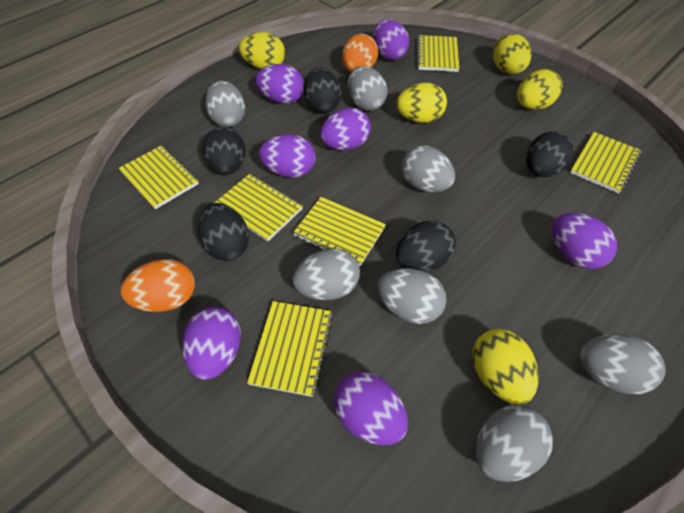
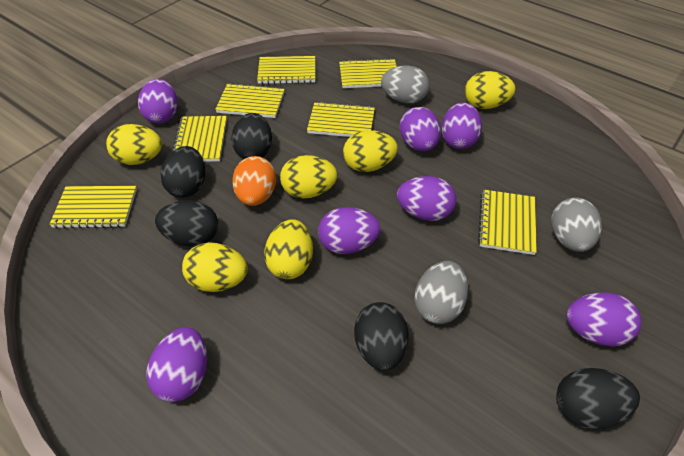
grey egg: [205,81,245,127] [293,248,360,300] [348,66,387,111] [377,268,446,324] [401,145,455,192] [476,405,553,482] [580,334,666,394] = 7 -> [381,66,429,103] [414,261,468,324] [551,197,602,252] = 3
orange egg: [120,259,195,312] [342,34,378,72] = 2 -> [232,156,276,206] = 1
yellow egg: [239,32,285,69] [396,83,447,123] [472,329,538,405] [493,34,531,74] [517,69,563,110] = 5 -> [106,124,162,165] [182,242,248,292] [264,219,313,279] [280,155,338,199] [343,130,398,172] [465,71,515,109] = 6
yellow notebook: [119,145,199,209] [214,174,303,241] [247,301,333,397] [293,197,386,266] [417,35,459,72] [570,132,641,194] = 6 -> [49,186,137,228] [172,116,227,162] [215,83,284,118] [257,56,315,84] [307,101,375,137] [339,58,397,88] [478,190,537,255] = 7

